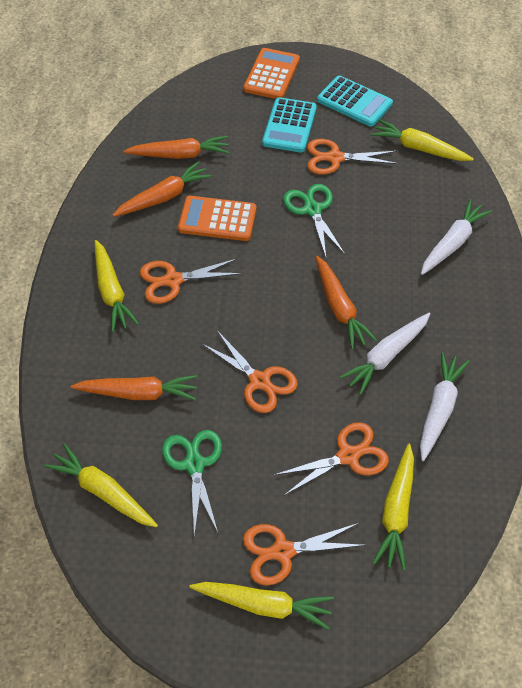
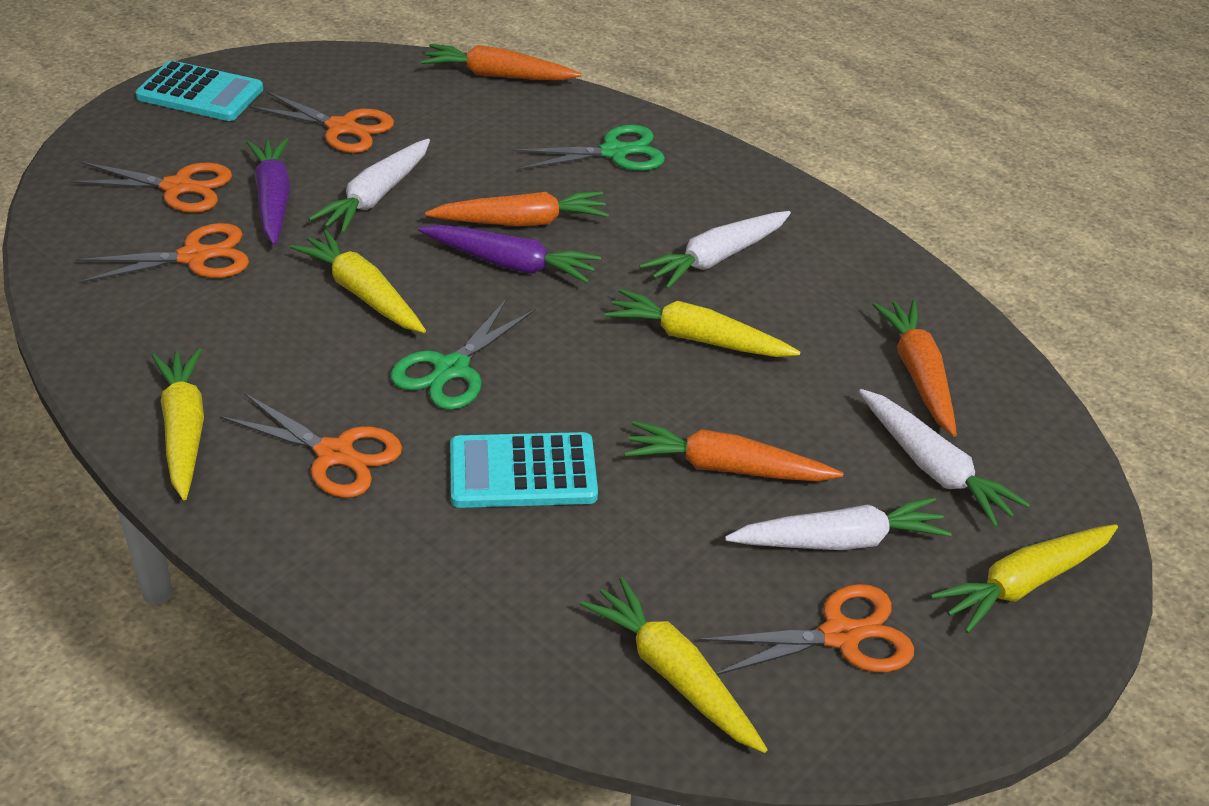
orange calculator: [178,196,257,241] [243,48,300,99] = 2 -> none = 0
purple carrot: none = 0 -> [247,138,291,245] [418,225,601,283] = 2
white carrot: [339,313,430,395] [420,352,469,461] [421,199,492,275] = 3 -> [309,138,430,234] [640,211,791,289] [725,497,952,550] [859,389,1030,527] = 4

